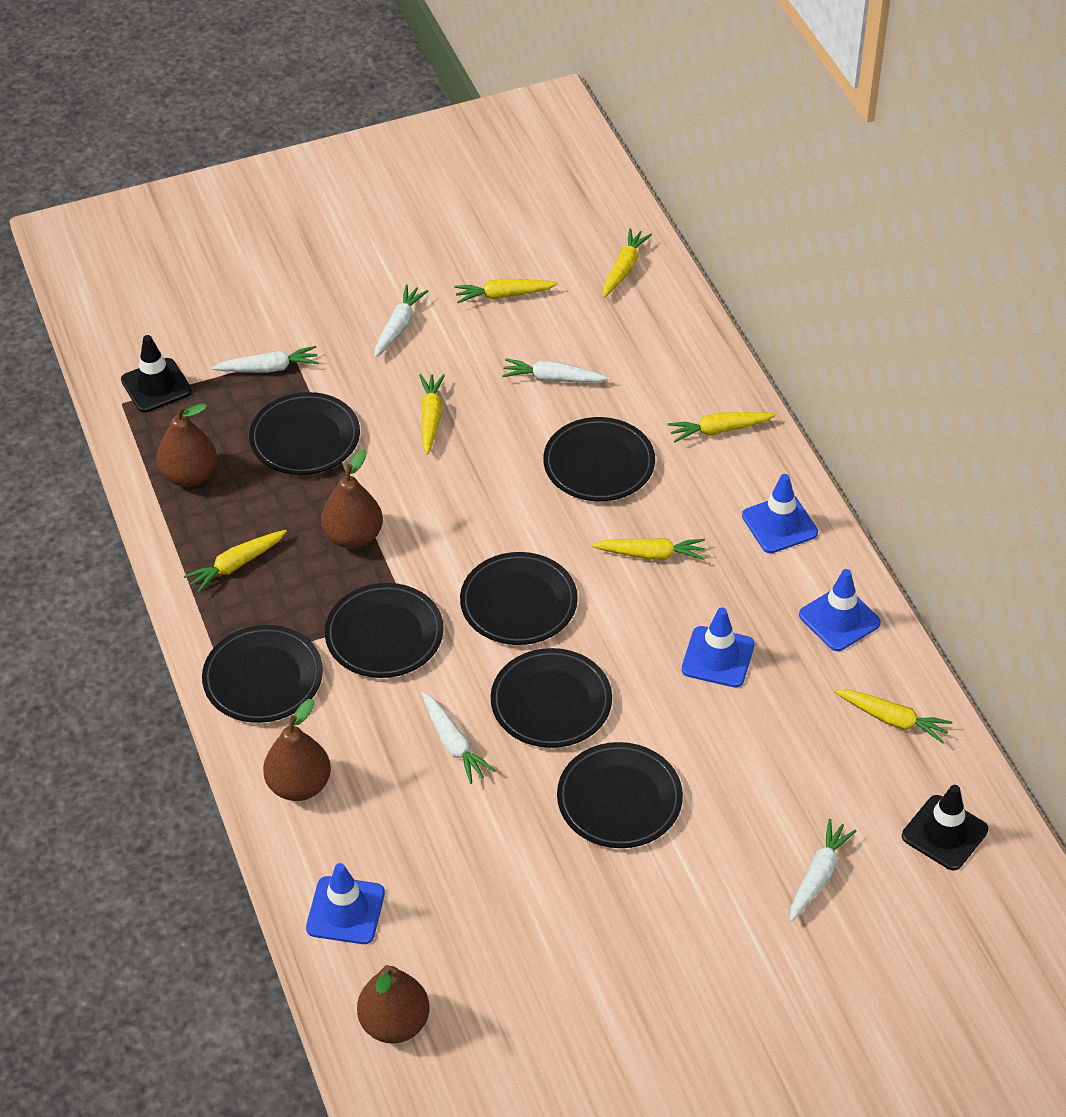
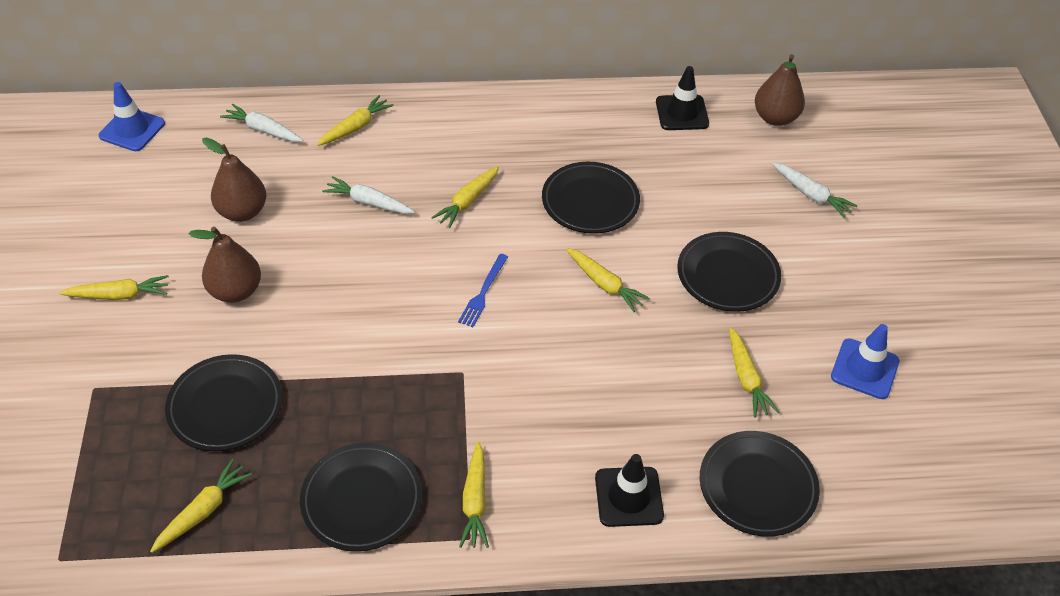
black plate: [202,625,323,723] [249,392,360,475] [325,583,444,678] [460,552,578,645] [491,648,612,748] [543,417,655,501] [557,742,683,848] = 7 -> [165,354,283,451] [300,443,422,552] [542,162,640,234] [677,232,781,312] [700,431,820,537] = 5
blue fork: none = 0 -> [458,254,508,327] = 1
blue traffic cone: [306,863,385,944] [682,607,755,687] [742,474,818,553] [799,569,881,651] = 4 -> [99,82,165,151] [831,324,899,399] = 2
brown pear: [156,404,217,487] [263,699,331,801] [321,449,383,549] [357,965,429,1043] = 4 -> [189,226,261,303] [202,138,266,222] [755,54,805,126] = 3
white carrot: [212,346,319,373] [374,285,428,358] [422,692,495,784] [502,358,609,382] [790,819,856,922] = 5 -> [220,104,303,142] [322,176,415,214] [772,163,857,218] = 3

